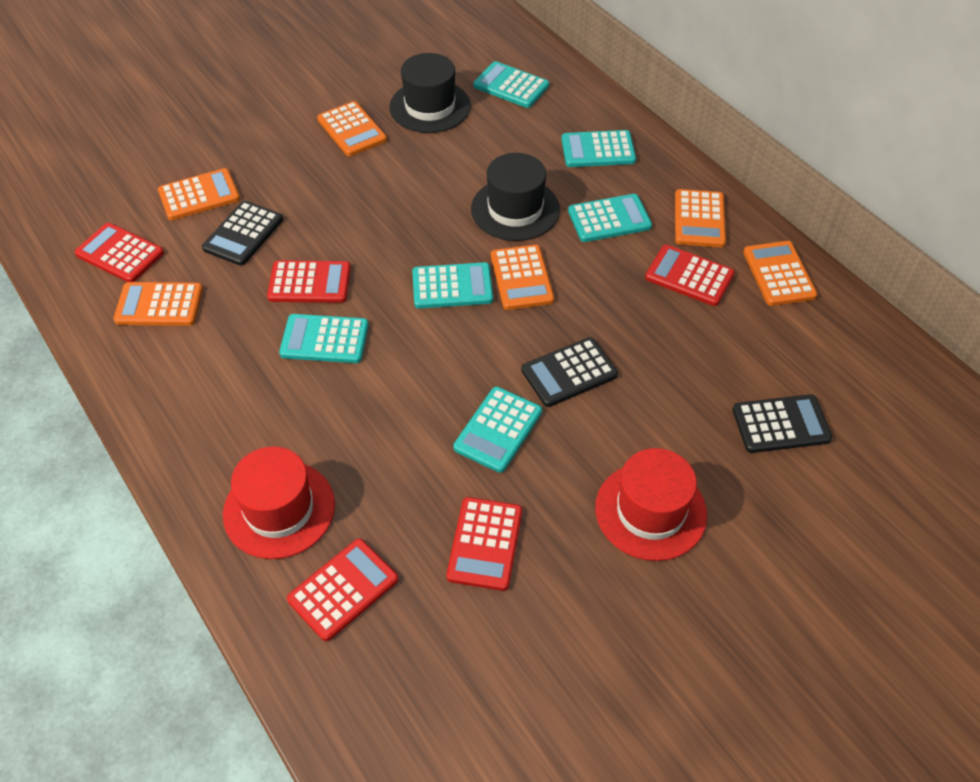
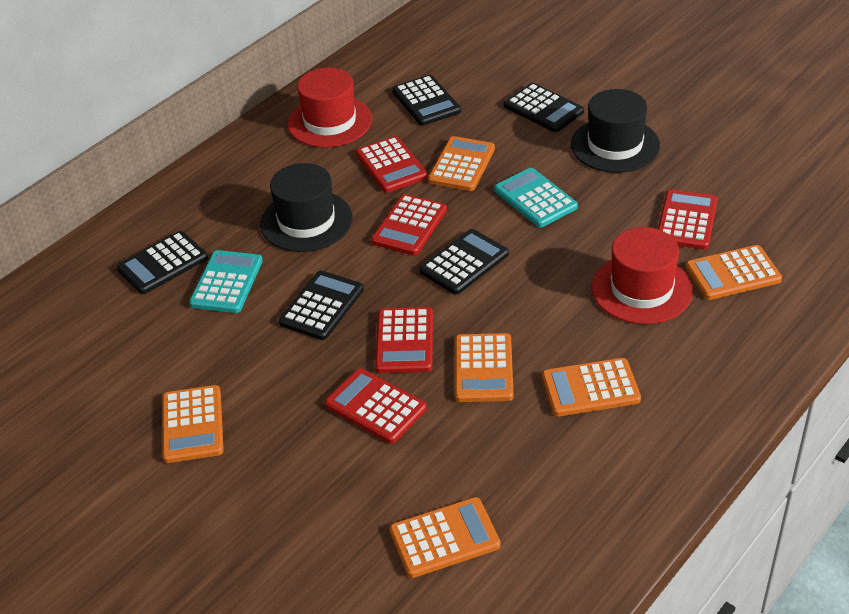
black calculator: [202,201,283,266] [521,337,618,407] [732,394,832,453] = 3 -> [116,231,208,294] [279,271,364,340] [392,75,461,126] [420,229,509,295] [504,83,584,132] = 5
turquoise calculator: [279,314,369,363] [412,262,493,309] [453,387,542,473] [473,61,549,108] [561,130,636,167] [568,194,652,242] = 6 -> [189,250,263,313] [494,168,578,227] = 2

